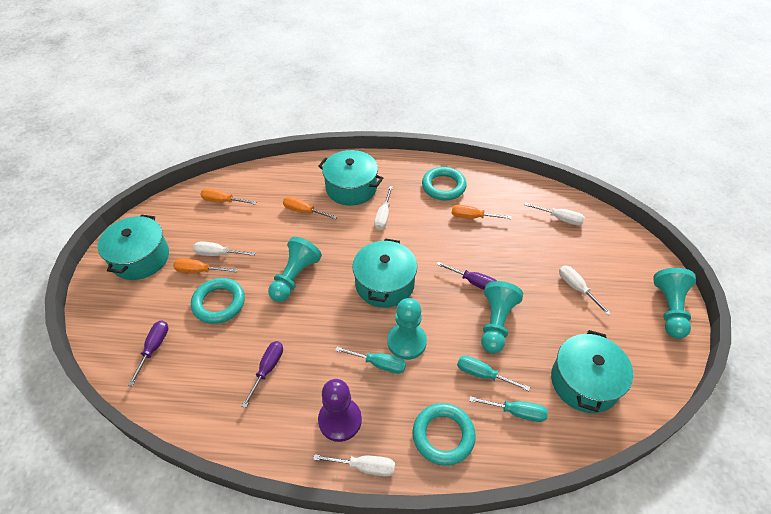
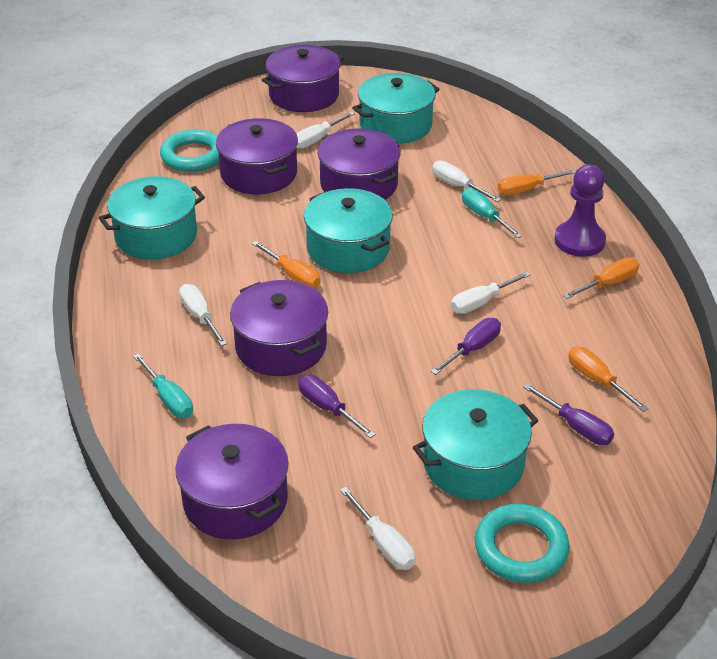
purple pot: none = 0 -> [175,424,289,539] [216,118,298,194] [230,280,328,376] [262,45,344,112] [317,128,401,200] = 5
turquoise pawn: [268,237,322,302] [387,298,427,360] [481,281,523,354] [653,268,696,339] = 4 -> none = 0
turquoise ring: [191,278,245,324] [413,403,476,466] [422,167,467,200] = 3 -> [160,129,219,172] [475,504,570,583] = 2
turquoise screwdriver: [335,347,406,374] [457,356,530,391] [469,396,548,422] = 3 -> [133,353,193,418] [462,188,522,238] = 2

